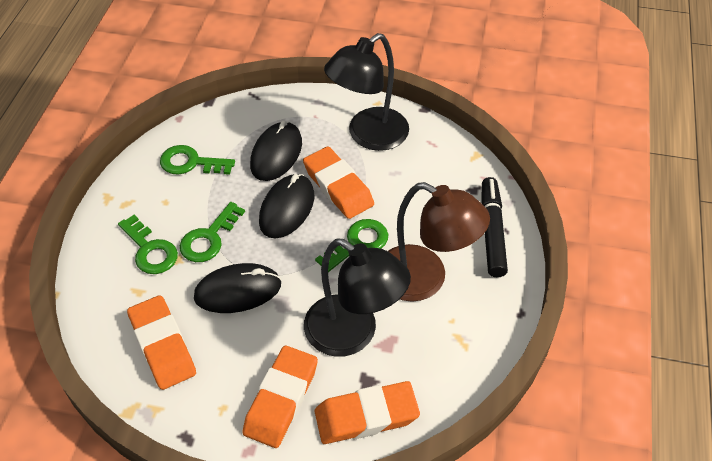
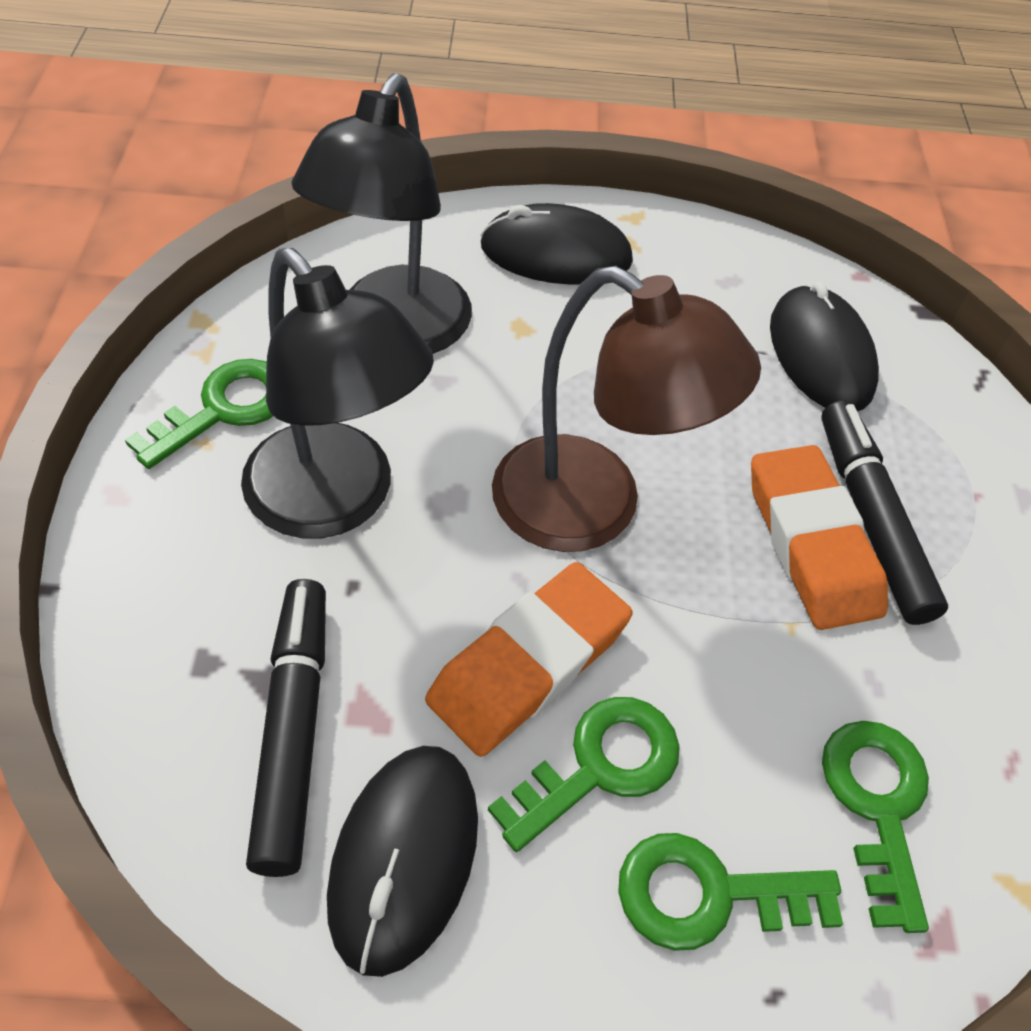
black marker: [481,177,508,277] = 1 -> [246,579,326,877] [821,401,948,625] = 2
orange eraser: [127,295,196,390] [243,345,318,448] [303,146,374,219] [315,381,420,444] = 4 -> [425,562,633,757] [751,445,888,630] = 2

